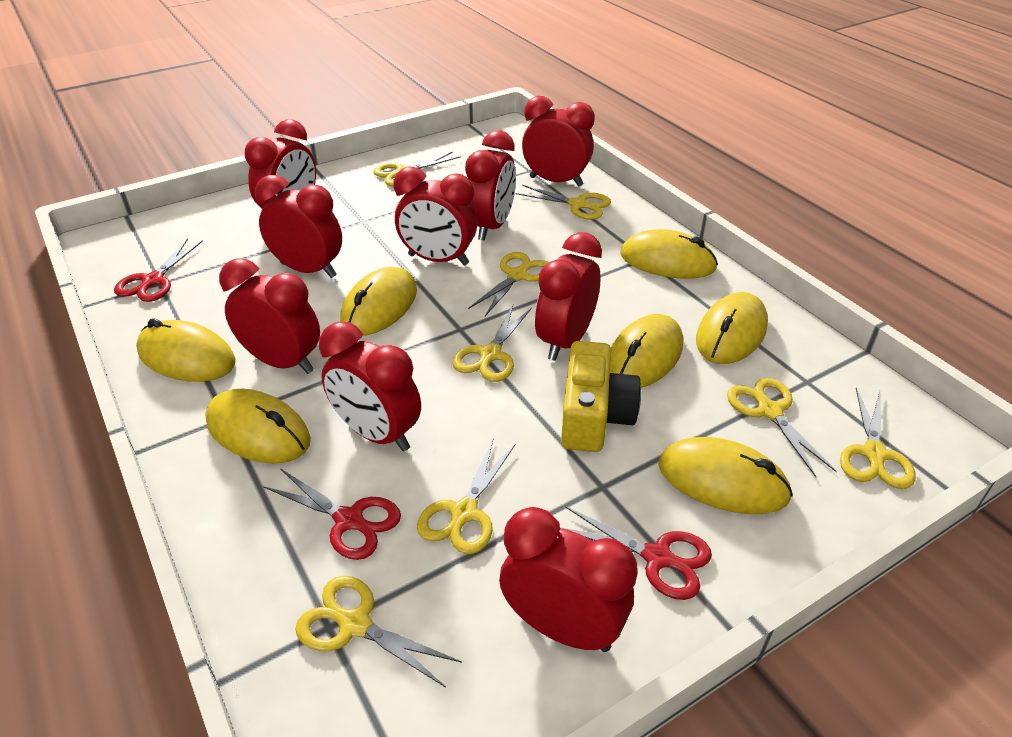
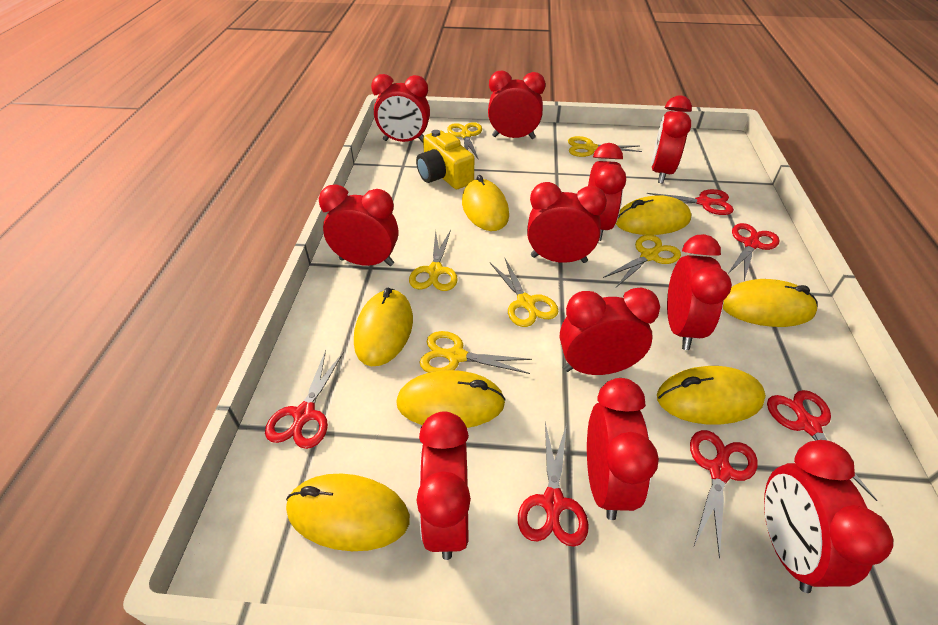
red clock: [219,258,320,374] [245,119,316,209] [255,175,342,278] [319,322,421,451] [393,167,477,266] [465,130,516,241] [499,507,638,652] [522,96,595,187] [535,232,602,361] = 9 -> [319,185,398,266] [371,74,430,142] [417,411,471,560] [488,71,546,139] [527,182,607,263] [560,287,660,375] [587,378,659,520] [588,143,626,241] [651,96,692,184] [667,234,732,350] [764,440,893,593] = 11
red scissors: [114,238,203,302] [263,468,401,560] [560,506,712,600] = 3 -> [265,350,344,449] [518,422,589,547] [647,189,734,215] [690,430,758,558] [728,223,780,281] [767,390,877,501] = 6
yellow scissors: [295,576,462,688] [373,152,461,187] [417,440,515,554] [452,305,532,382] [468,252,549,316] [516,185,611,220] [727,378,837,477] [840,388,916,489] = 8 -> [409,230,458,291] [420,331,532,374] [447,122,482,160] [490,257,559,327] [568,136,642,157] [603,235,681,287] = 6

